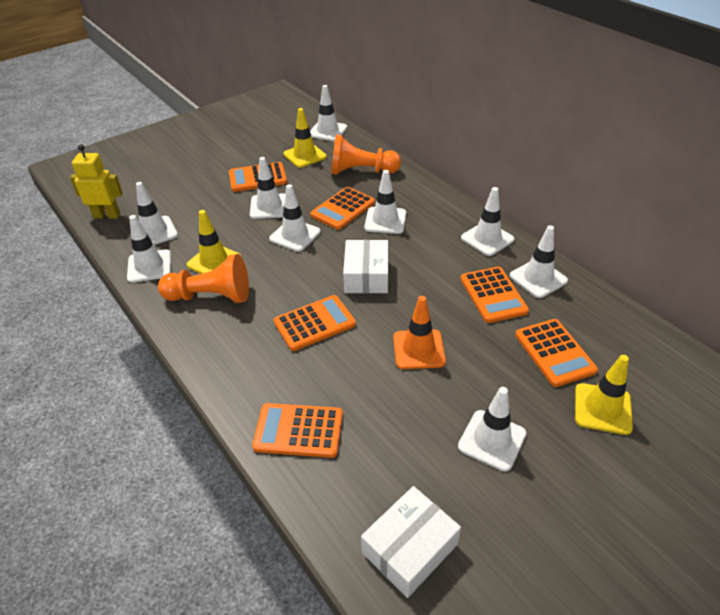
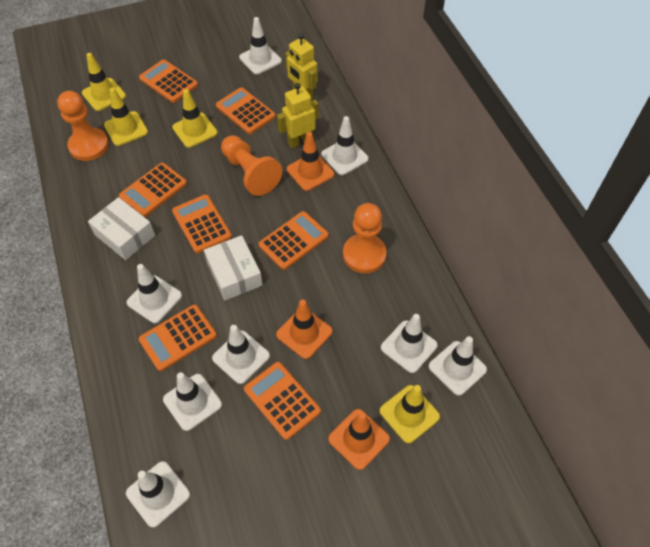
orange calculator: [229,162,287,192] [252,403,343,458] [274,295,356,351] [310,187,375,230] [460,267,529,323] [515,319,598,387] = 6 -> [119,163,187,217] [139,60,198,103] [139,305,217,371] [172,194,232,253] [216,87,276,134] [244,362,321,440] [258,211,329,270] = 7
orange pawn: [158,254,249,303] [331,134,401,175] = 2 -> [57,91,109,161] [221,135,282,196] [343,203,387,273] = 3
orange traffic cone: [393,296,446,369] = 1 -> [276,299,332,359] [287,132,334,191] [328,409,390,470] = 3
white traffic cone: [127,215,171,283] [136,182,178,245] [250,157,285,219] [269,184,321,252] [310,85,347,141] [364,170,406,234] [458,387,526,472] [461,187,514,256] [510,225,568,298] = 9 -> [126,264,182,323] [126,461,190,527] [163,372,222,431] [212,325,270,384] [239,17,282,75] [321,116,369,175] [381,314,438,373] [428,336,487,396] = 8
yellow robot: [70,144,123,219] = 1 -> [277,83,319,148] [285,34,317,99] = 2
yellow traffic cone: [187,210,241,274] [284,108,327,168] [575,355,633,435] = 3 -> [82,53,126,111] [104,87,148,146] [172,89,218,148] [380,385,440,443] = 4

